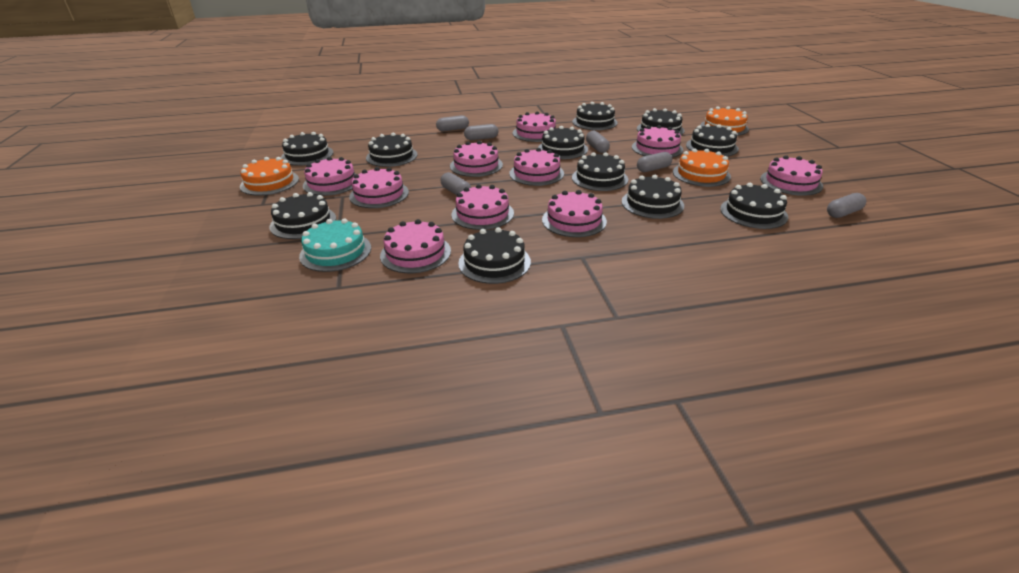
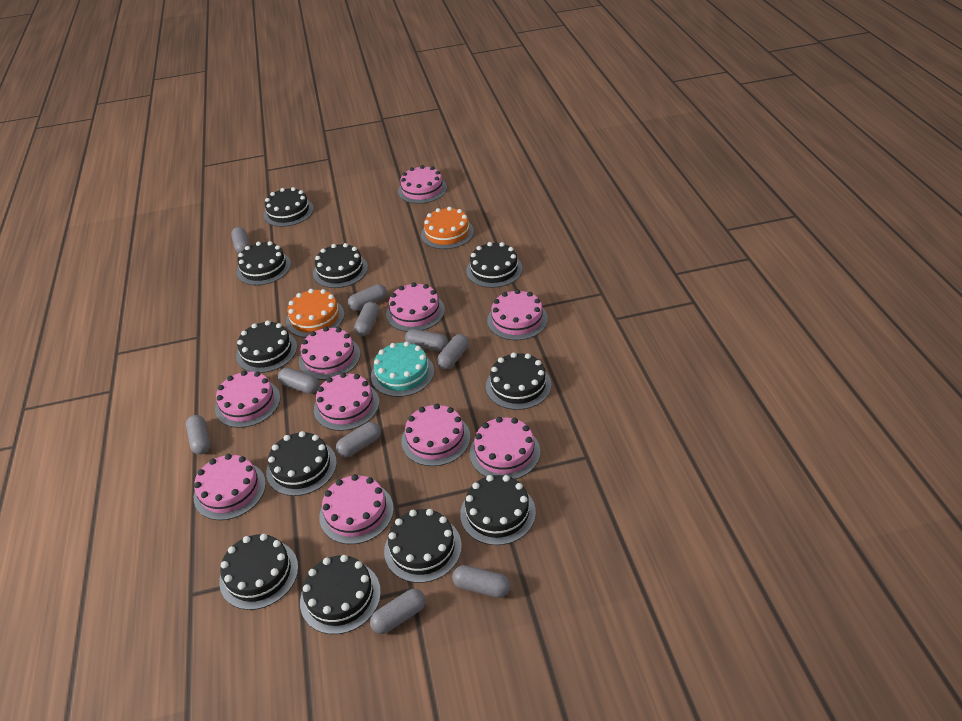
grey capsule: [436,115,469,131] [441,172,471,195] [464,124,499,140] [586,131,610,153] [637,152,672,172] [827,193,866,218] = 6 -> [186,415,210,455] [231,227,250,253] [278,368,319,394] [335,422,381,458] [347,284,387,311] [354,302,379,336] [370,589,426,634] [405,329,448,351] [437,334,469,370] [452,565,510,598] = 10
orange cake: [240,157,299,195] [673,148,731,187] [700,106,749,136] = 3 -> [286,289,344,338] [421,207,474,249] = 2

